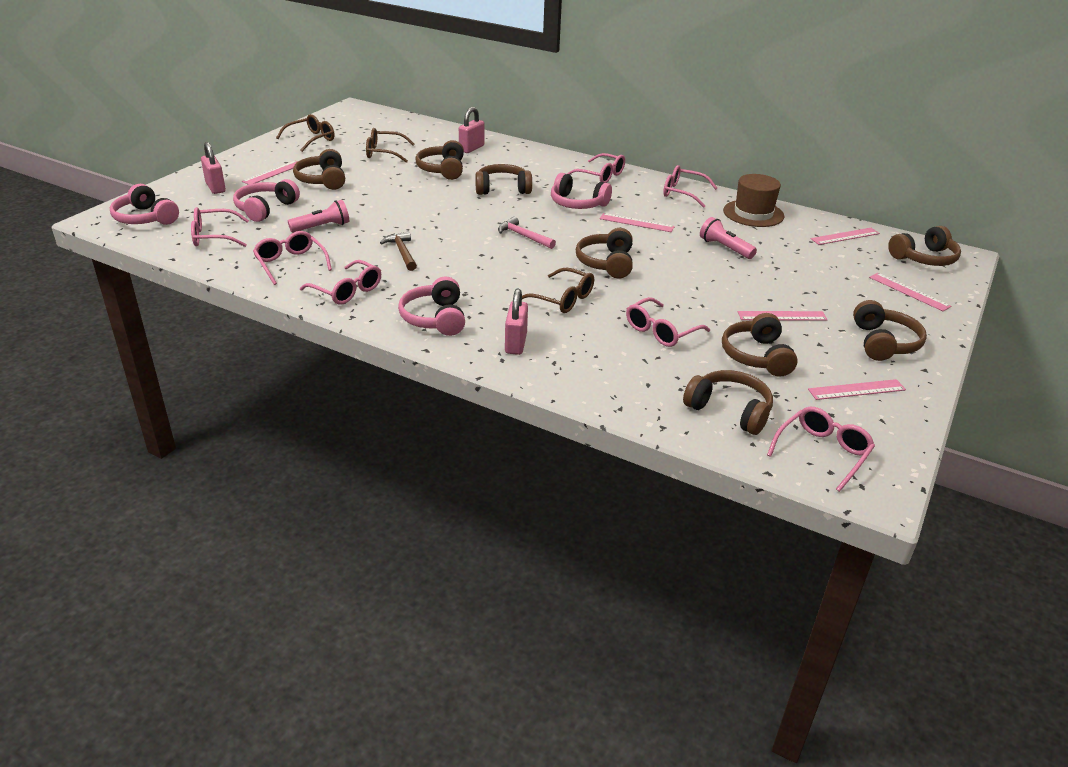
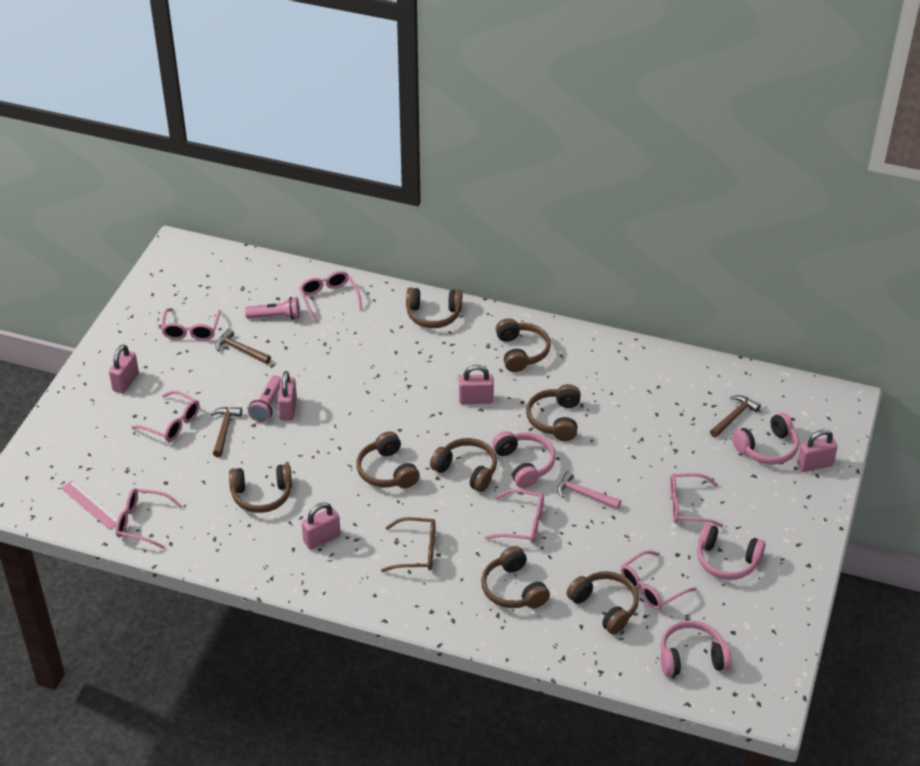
brown glasses: [276,114,335,152] [366,128,414,163] [522,267,594,313] = 3 -> [381,517,435,572] = 1
brown hammer: [380,231,417,271] = 1 -> [210,407,242,457] [215,328,271,364] [710,395,761,438] = 3
brown hat: [723,174,784,227] = 1 -> none = 0
pink padlock: [201,142,226,194] [459,107,484,153] [505,289,528,355] = 3 -> [109,344,139,393] [278,371,297,421] [302,503,341,550] [459,365,494,404] [797,429,838,472] = 5
pink ruler: [242,160,298,185] [600,213,675,232] [738,311,828,321] [808,379,906,400] [811,228,880,245] [869,273,951,311] = 6 -> [61,480,118,530] = 1

